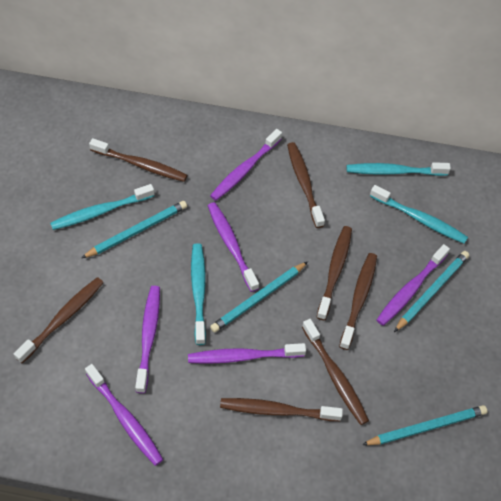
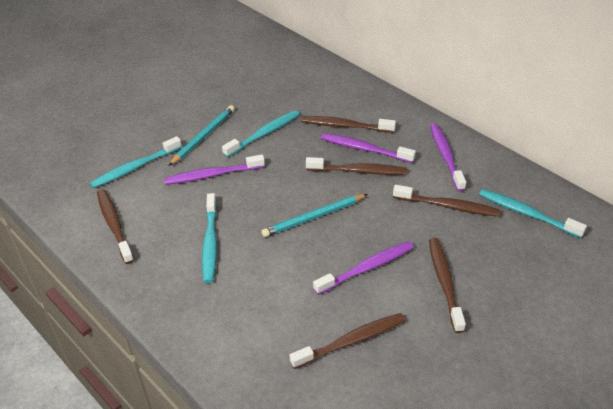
brown toothbrush: [14,277,104,363] [89,138,187,182] [220,398,343,421] [287,142,325,228] [302,319,369,425] [317,226,352,321] [339,253,377,350] = 7 -> [97,190,134,264] [290,313,405,369] [301,116,396,133] [306,157,407,175] [393,185,500,217] [429,238,466,333] = 6
purple toothbrush: [85,364,163,466] [135,286,160,393] [188,343,306,364] [208,202,259,292] [210,129,282,201] [376,244,450,326] = 6 -> [164,154,265,185] [313,241,414,295] [321,133,416,163] [430,123,466,191] = 4
turquoise pencil: [82,201,187,258] [210,262,308,333] [362,405,487,445] [394,251,469,332] = 4 -> [169,105,235,166] [261,194,368,237] = 2

